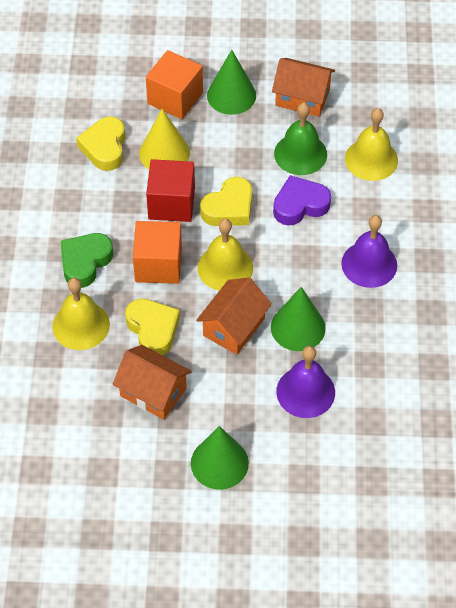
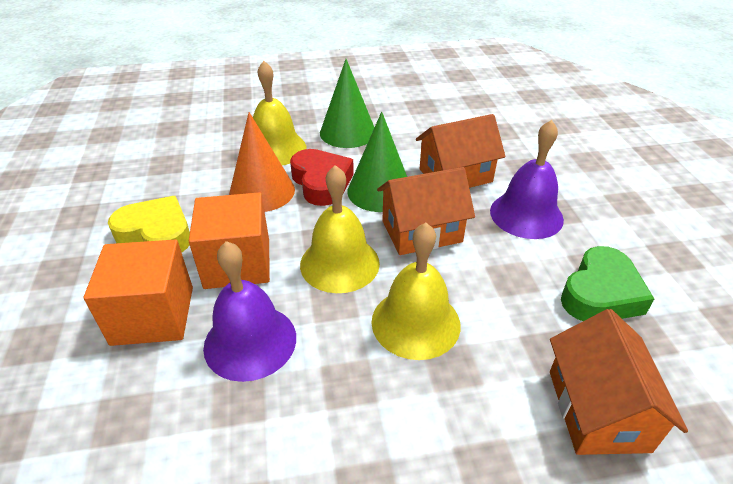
green bell: [274,102,327,175] = 1 -> none = 0
green cone: [191,426,249,490] [207,50,256,115] [271,287,326,351] = 3 -> [320,59,374,148] [348,112,407,212] = 2
orange cone: none = 0 -> [229,112,295,212] = 1
purple heart: [273,175,331,226] = 1 -> none = 0
red cube: [146,159,195,222] = 1 -> none = 0
red heart: none = 0 -> [290,149,354,206] = 1
yellow cone: [139,109,190,169] = 1 -> none = 0
yellow heart: [76,116,126,171] [125,299,180,355] [200,177,252,226] = 3 -> [108,196,190,252] = 1

